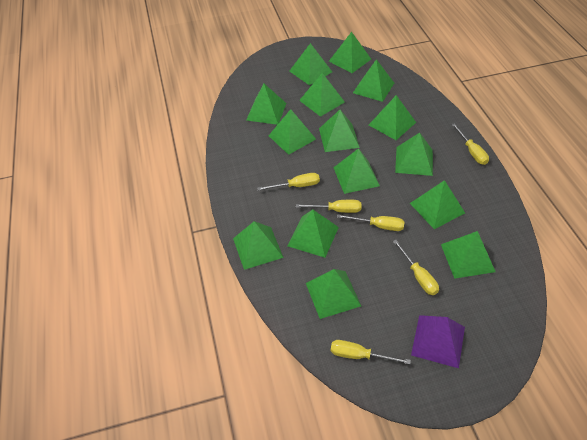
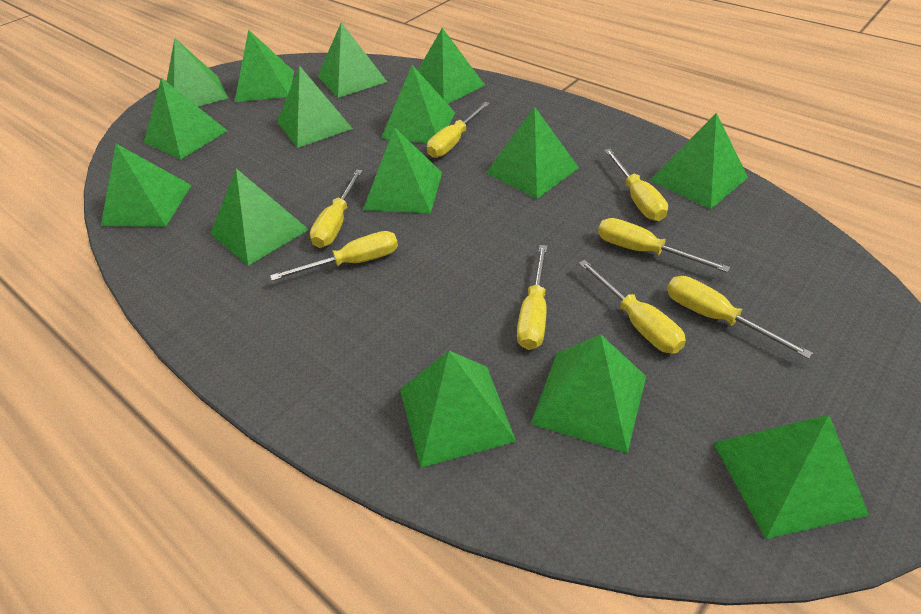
purple pyramid: [411,315,465,368] = 1 -> none = 0
yellow screwdriver: [257,173,320,191] [296,200,361,213] [331,340,411,364] [337,214,404,231] [393,240,439,295] [452,123,489,165] = 6 -> [270,231,398,281] [310,170,363,248] [427,102,490,158] [517,245,547,350] [578,260,686,354] [598,218,730,273] [604,149,668,221] [667,276,813,359] = 8

